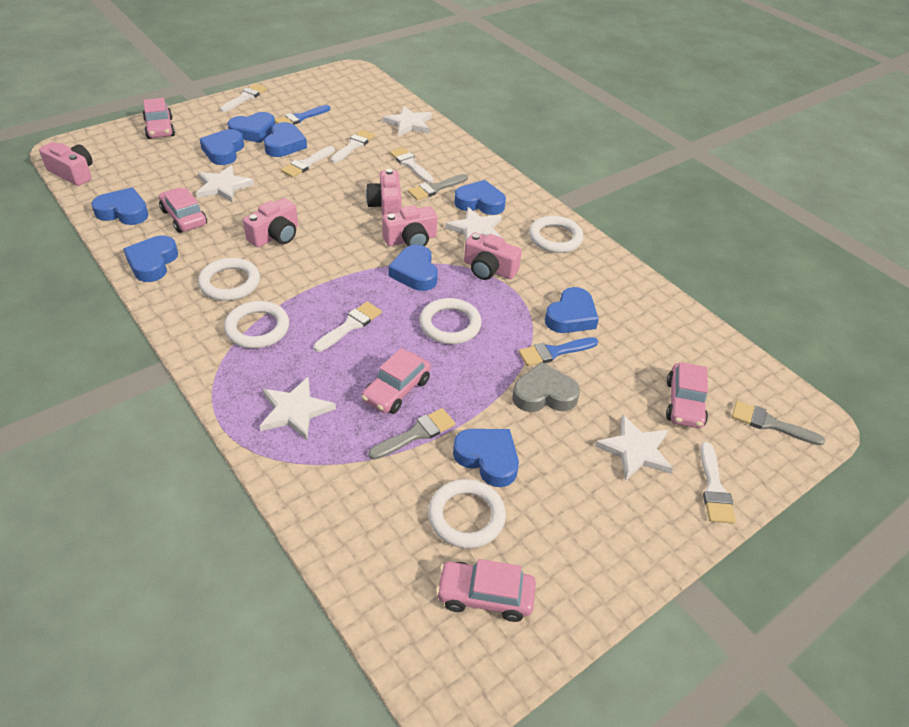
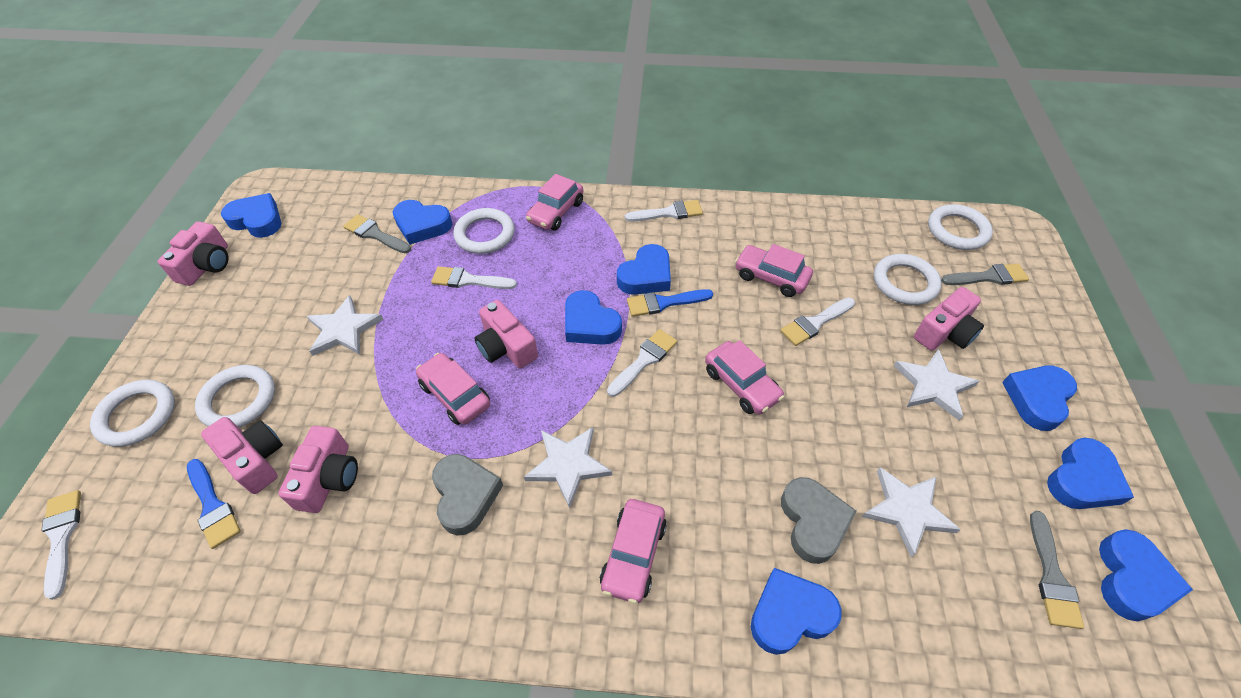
blue heart: [91,188,149,225] [123,236,178,282] [200,129,244,165] [228,112,275,143] [264,122,307,157] [388,245,438,291] [453,429,519,487] [454,180,506,215] [545,287,599,333] = 9 -> [221,193,281,238] [393,200,452,245] [565,290,622,345] [617,244,671,295] [751,568,842,655] [1002,365,1077,431] [1047,438,1134,509] [1099,529,1193,621] = 8
grey heart: [512,362,580,412] = 1 -> [432,454,503,536] [781,477,857,564] = 2
white brush: [220,84,267,112] [281,146,335,178] [314,302,382,352] [331,130,375,163] [390,147,433,183] [700,442,736,524] = 6 -> [42,490,81,600] [431,266,517,289] [607,329,677,397] [625,200,703,222] [780,297,855,346] = 5
white star: [196,165,254,202] [260,377,336,440] [383,106,432,136] [445,207,502,242] [595,414,673,481] = 5 -> [307,295,384,356] [524,427,612,509] [862,467,961,558] [894,349,979,421] = 4

